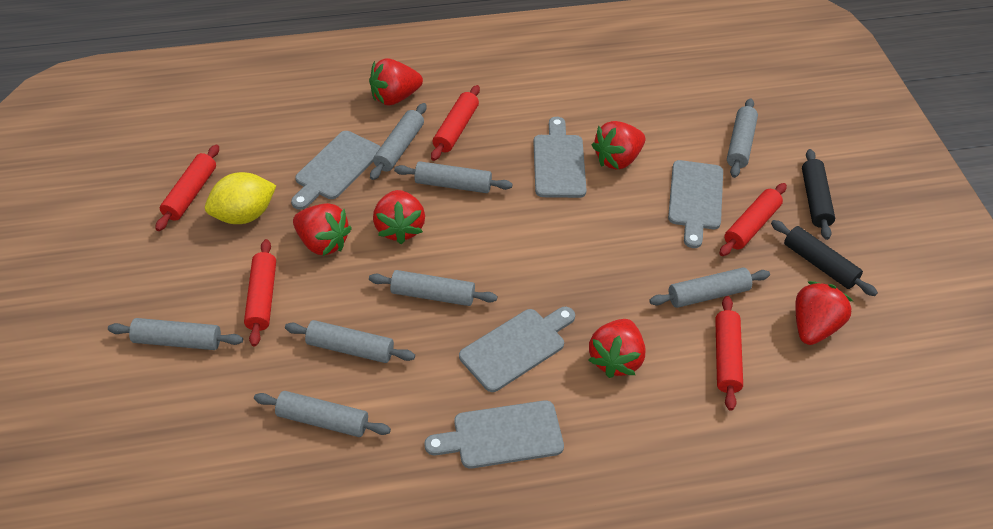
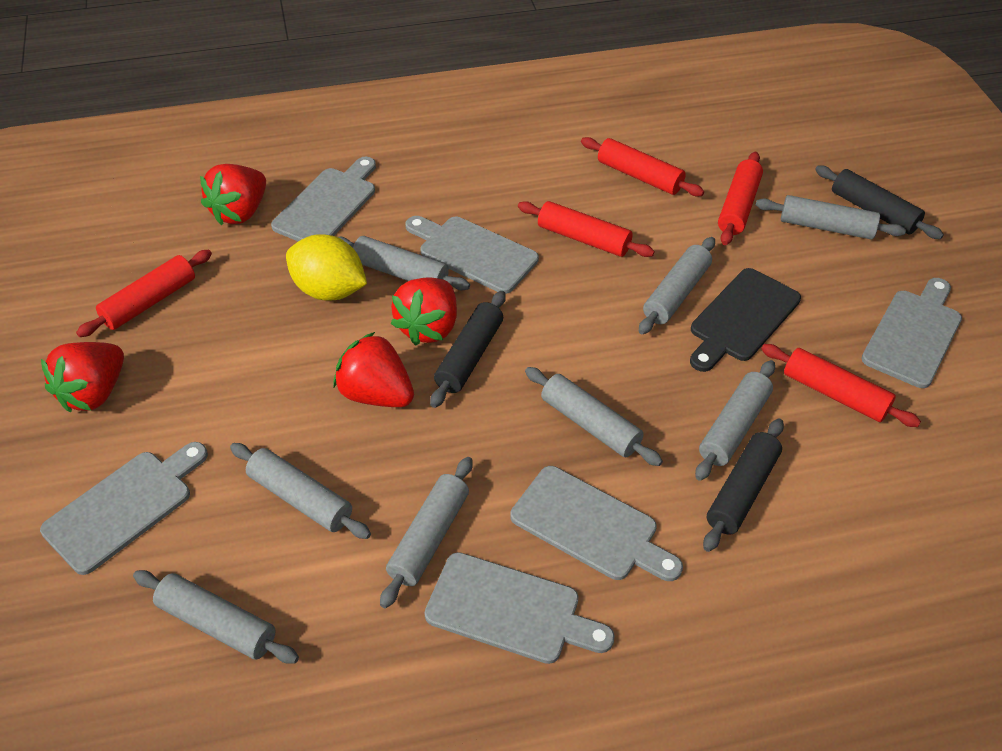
black cutting board: none = 0 -> [690,268,801,372] = 1
black rolling pin: [771,220,878,296] [802,149,835,240] = 2 -> [430,291,506,408] [703,418,784,552] [815,165,944,239] = 3
grey cutting board: [291,131,380,210] [425,400,564,469] [459,307,575,392] [533,117,587,198] [668,160,723,248] = 5 -> [40,442,208,575] [271,157,376,241] [405,216,539,294] [424,552,615,664] [510,466,683,581] [861,278,962,388] = 6
red strawberry: [293,203,352,256] [369,58,423,106] [373,190,425,244] [588,319,646,378] [592,121,645,170] [796,281,853,345] = 6 -> [41,342,124,412] [200,164,266,226] [333,332,414,407] [391,278,457,345] = 4

